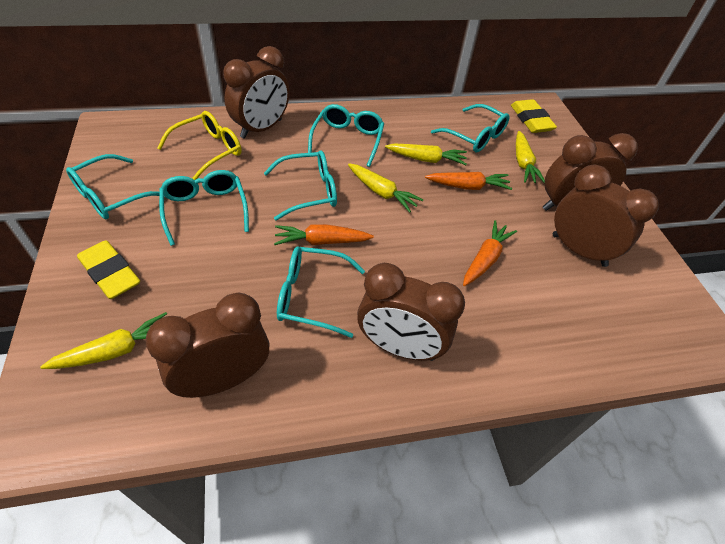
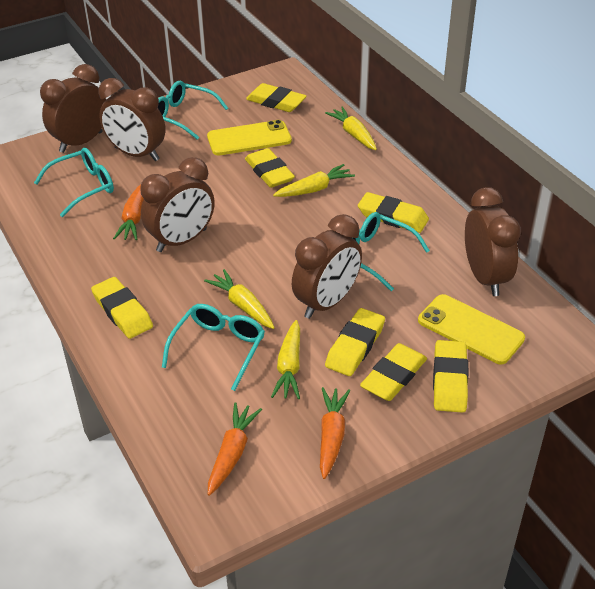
turquoise glasses: [66,154,159,219] [159,170,249,246] [264,150,337,220] [277,246,365,338] [308,104,384,167] [431,104,510,152] = 6 -> [34,148,114,217] [158,81,228,140] [162,304,265,391] [353,212,430,291] = 4
yellow eraser: [77,240,140,299] [511,99,557,133] = 2 -> [91,277,153,339] [245,148,295,188] [246,83,306,112] [325,308,385,376] [358,192,429,233] [360,343,427,401] [433,340,469,413] = 7
yellow glasses: [157,111,242,180] = 1 -> none = 0
yellow phone: none = 0 -> [207,120,292,156] [418,294,525,364] = 2

